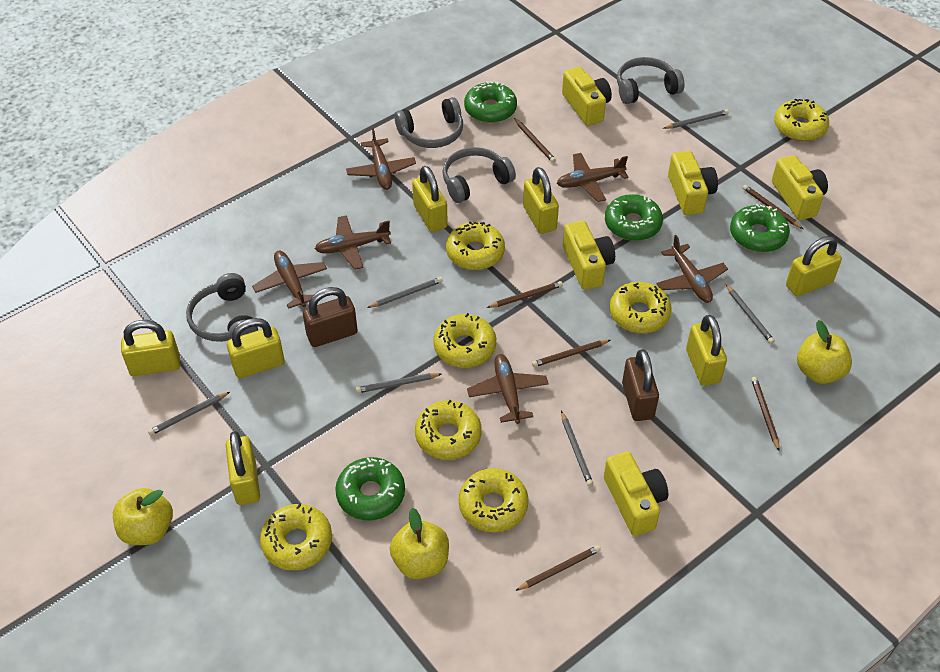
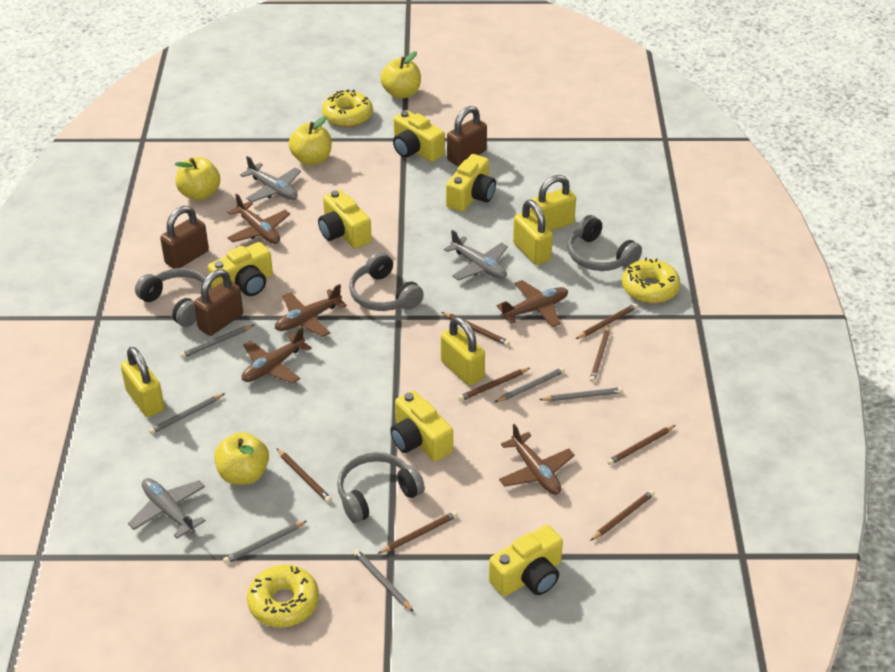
brown padlock: [303,287,358,347] [622,349,659,421] = 2 -> [160,206,209,269] [194,269,243,336] [447,106,487,166] = 3
brown pencil: [487,281,563,308] [514,118,556,163] [515,545,601,591] [532,340,611,367] [743,185,803,229] [751,377,780,451] = 6 -> [276,448,332,503] [378,511,458,554] [442,312,510,346] [458,368,530,401] [576,304,638,339] [590,326,610,382] [590,490,655,541] [607,425,676,465] = 8
brown plane: [252,250,327,309] [315,215,391,270] [346,128,416,190] [467,354,549,424] [557,153,629,202] [656,235,728,303] = 6 -> [227,193,290,244] [242,327,312,384] [275,284,347,337] [497,280,568,327] [499,424,575,495] = 5
green donut: [335,457,405,521] [464,81,517,123] [605,194,663,241] [730,204,790,252] = 4 -> none = 0
grey plane: none = 0 -> [128,478,206,539] [240,156,301,202] [444,230,508,281] = 3
yellow apple: [113,488,173,545] [390,508,449,579] [797,320,852,384] = 3 -> [175,157,220,200] [214,432,269,485] [289,116,332,166] [380,51,421,99] = 4
yellow camera: [562,67,612,126] [563,221,615,290] [604,452,668,536] [668,151,718,215] [772,155,828,220] = 5 -> [208,242,273,296] [318,190,372,249] [390,390,453,462] [393,110,445,162] [446,154,496,212] [489,525,563,596] = 6
yellow donut: [260,504,332,570] [415,400,482,460] [433,313,496,368] [446,221,505,270] [459,468,529,532] [609,282,672,333] [774,99,829,141] = 7 -> [247,565,319,628] [322,90,373,127] [622,257,680,304] = 3
yellow padlock: [121,320,180,376] [226,431,260,505] [227,318,285,378] [412,166,448,232] [523,167,559,234] [686,315,727,386] [786,236,842,297] = 7 -> [121,347,165,417] [441,317,485,386] [513,200,553,265] [530,175,576,231] = 4

